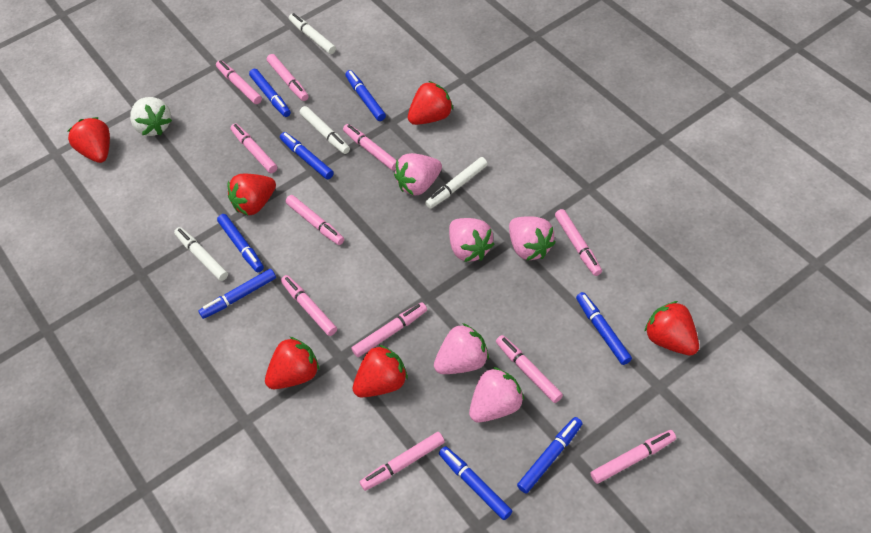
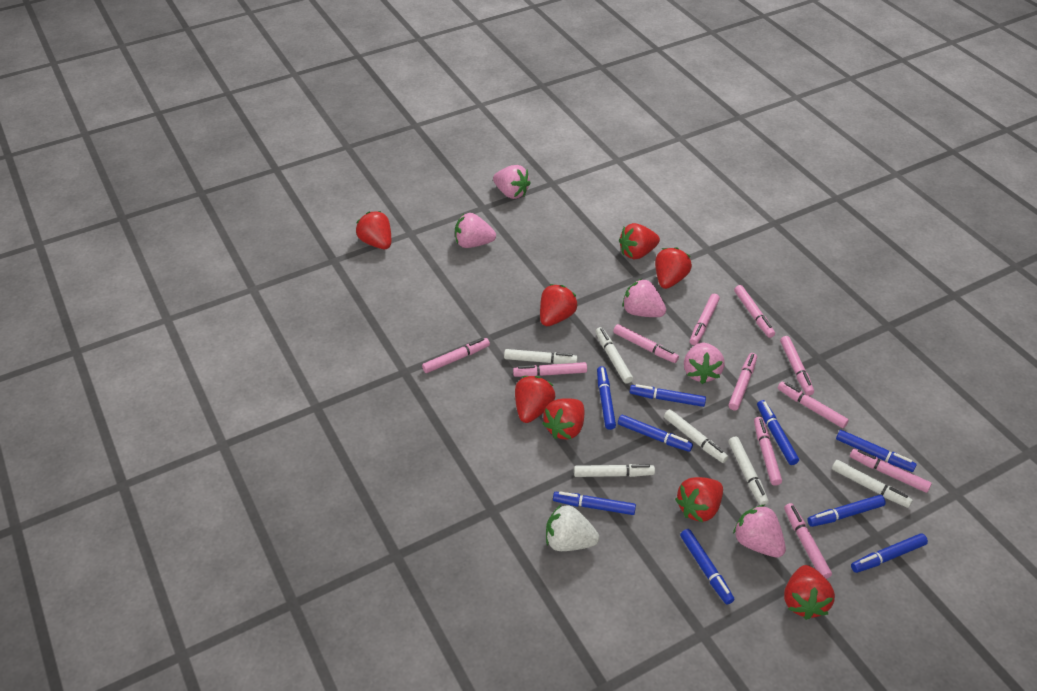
blue marker: [199,269,276,319] [217,214,264,272] [249,69,291,117] [280,132,334,180] [345,70,386,121] [439,446,512,520] [517,417,583,493] [576,292,632,365] = 8 -> [553,492,636,515] [597,366,616,430] [618,415,693,452] [630,384,706,407] [680,529,734,605] [757,400,799,465] [807,495,886,527] [836,430,917,472] [851,534,928,573] = 9
red strawberry: [68,117,110,163] [228,174,276,215] [265,337,320,389] [353,345,408,397] [408,81,453,125] [644,301,699,355] = 6 -> [356,211,391,249] [515,376,555,423] [540,284,578,326] [542,398,584,440] [619,223,660,259] [655,247,692,289] [675,477,723,522] [784,565,835,620] = 8
white marker: [174,227,228,281] [289,13,336,54] [300,106,350,154] [425,157,488,209] = 4 -> [504,349,577,364] [574,464,655,477] [596,327,633,384] [664,409,728,463] [728,437,769,506] [832,460,913,508] = 6

